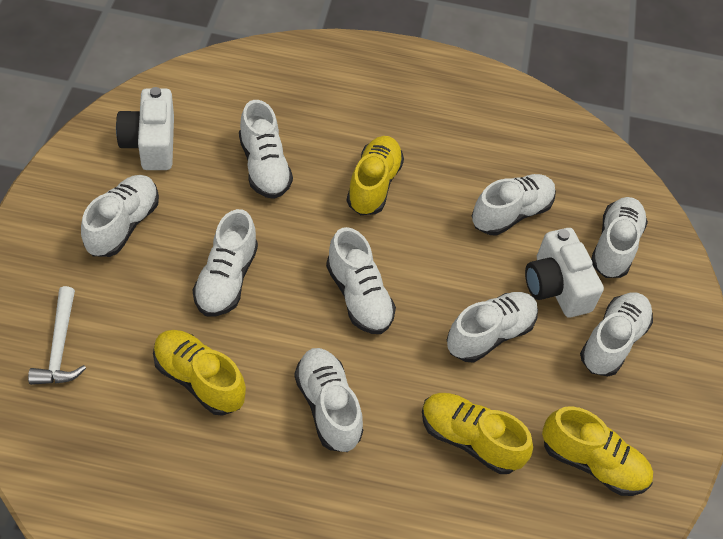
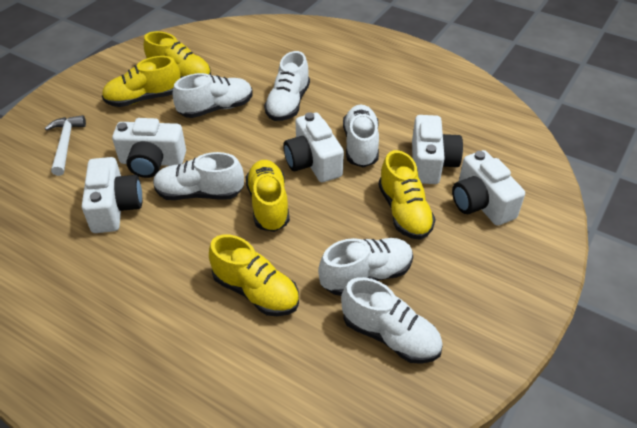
white camera: [116,87,174,170] [525,228,604,318] = 2 -> [82,157,142,233] [112,118,186,178] [283,112,344,182] [412,115,463,184] [452,150,525,226] = 5
white shoe: [81,175,159,257] [193,209,258,316] [239,100,293,199] [294,348,363,452] [326,227,396,334] [447,292,538,362] [472,174,556,236] [580,293,653,376] [591,197,648,278] = 9 -> [153,152,244,200] [173,73,253,118] [264,51,310,121] [318,238,413,296] [341,277,443,364] [343,104,379,167] = 6
yellow shoe: [153,330,246,416] [347,136,404,215] [422,393,533,474] [542,406,653,496] = 4 -> [102,56,181,107] [144,31,211,78] [209,234,299,316] [246,160,290,232] [378,150,436,240] = 5

